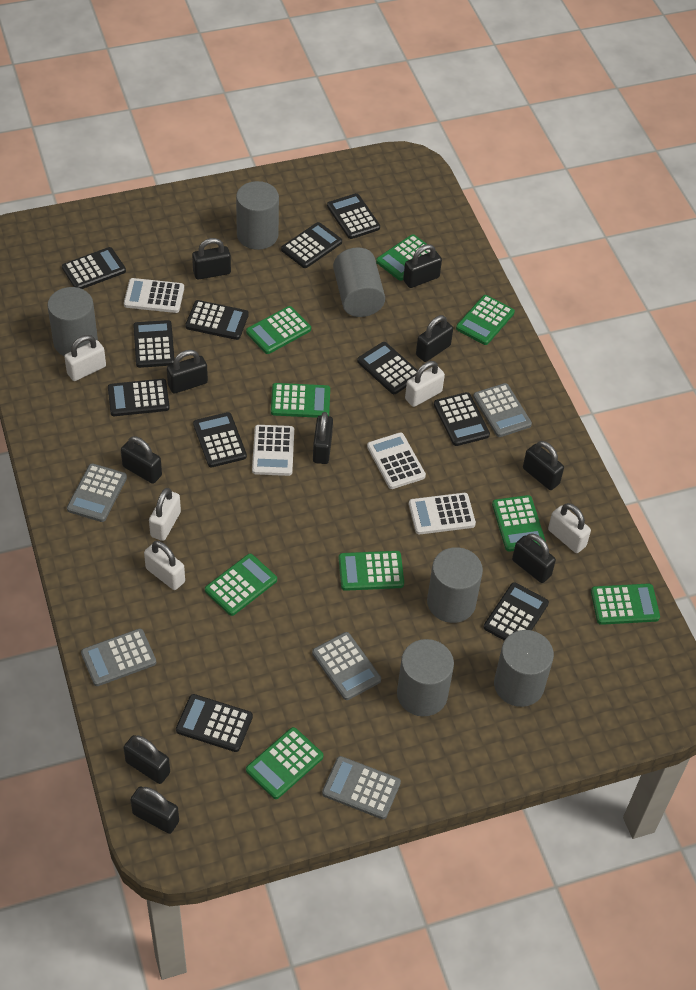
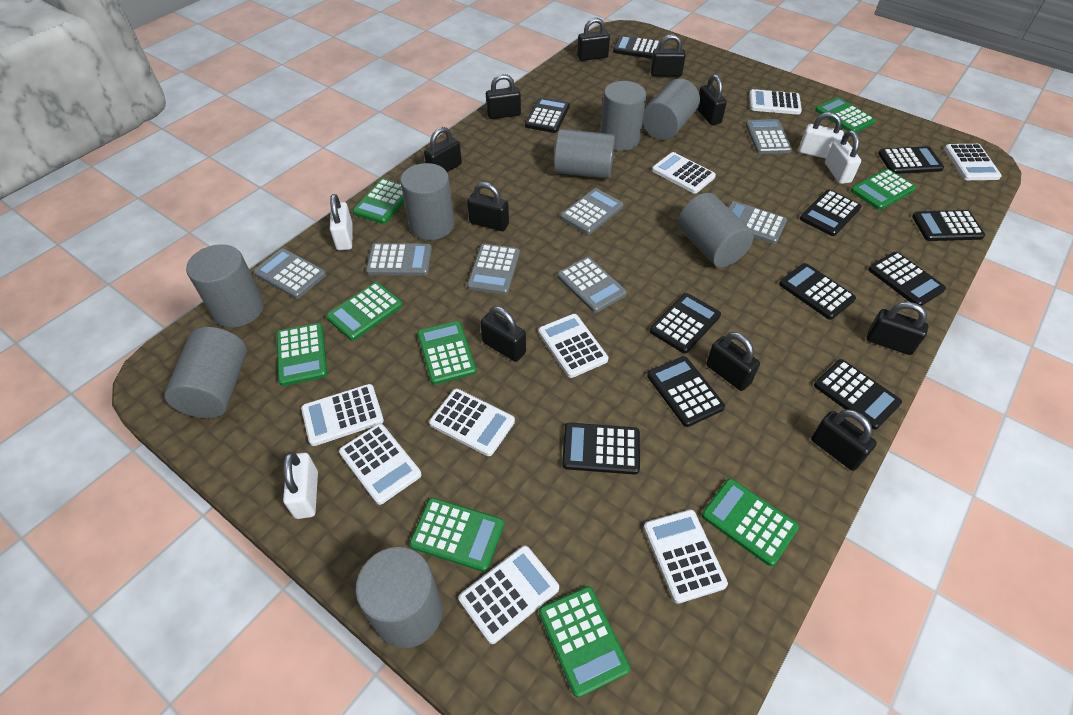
grey calculator: [67,463,127,522] [81,628,156,686] [312,632,381,700] [322,756,401,819] [473,383,532,437] = 5 -> [253,248,326,299] [366,243,432,276] [467,244,520,295] [557,257,627,313] [560,188,623,235] [728,201,787,244] [745,119,792,154] = 7
grey cylinder: [47,287,98,356] [236,181,279,250] [333,247,385,317] [397,639,454,716] [427,547,483,623] [494,630,554,707] = 6 -> [164,327,247,418] [186,244,264,328] [355,547,443,648] [400,163,455,240] [554,129,615,179] [600,81,646,151] [642,78,700,140] [678,193,754,268] = 8
white calculator: [124,278,184,313] [252,425,294,476] [367,433,426,489] [409,493,476,535] = 4 -> [301,384,384,446] [339,423,421,505] [429,389,515,456] [459,546,559,644] [538,314,608,378] [644,509,728,604] [652,152,716,194] [749,89,802,115] [944,144,1002,180] = 9
white padlock: [64,335,106,381] [144,541,185,590] [149,488,181,541] [405,361,445,407] [548,503,591,553] = 5 -> [283,452,318,519] [330,194,353,251] [799,112,844,159] [825,130,861,184] = 4

